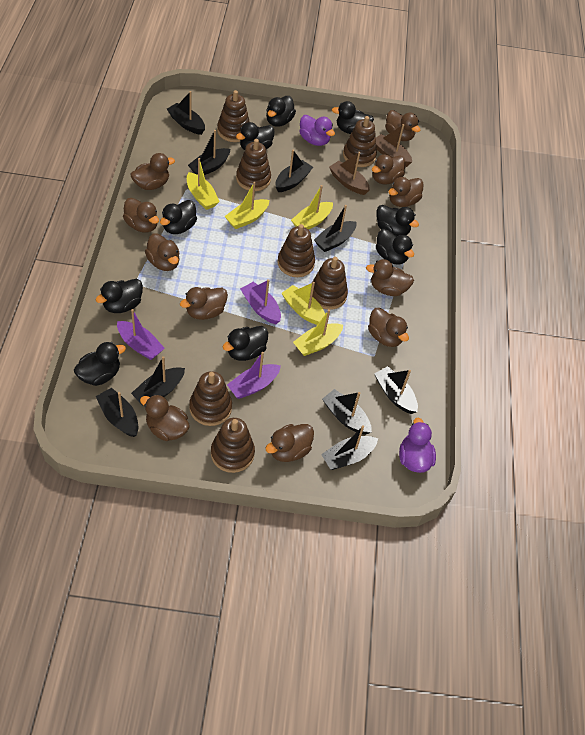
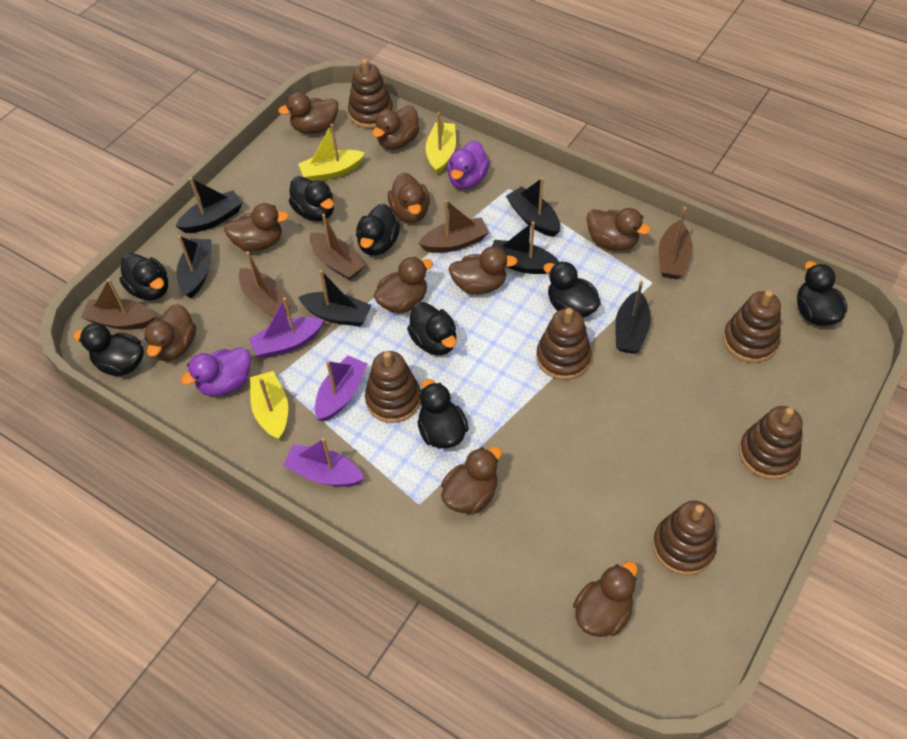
black boat: [96,388,138,437] [131,356,185,406] [167,91,205,135] [188,130,230,175] [275,150,313,192] [314,205,356,252] [321,425,378,470] [322,389,372,435] [374,366,418,414] = 9 -> [175,177,243,233] [177,235,211,298] [298,270,372,327] [492,221,559,274] [506,177,560,237] [615,281,651,354] = 6
black duck: [74,342,126,386] [95,279,143,313] [160,200,197,234] [223,326,268,361] [236,122,275,150] [266,96,296,127] [332,101,374,134] [376,229,414,264] [377,205,419,235] = 9 -> [73,323,144,376] [120,253,168,300] [289,176,334,221] [356,204,400,256] [407,302,456,355] [417,379,469,449] [543,261,601,318] [797,261,848,326] = 8
brown boat: [329,152,370,195] [376,124,412,167] = 2 -> [81,279,156,330] [239,252,291,318] [310,214,365,280] [418,200,489,253] [659,207,692,279] = 5
brown duck: [123,198,159,233] [130,153,175,190] [140,394,190,441] [145,233,180,271] [180,287,228,320] [265,424,314,462] [366,259,414,296] [368,308,409,347] [372,154,406,184] [385,110,420,141] [388,177,424,207] = 11 -> [144,304,196,361] [224,203,289,251] [278,92,338,134] [372,106,420,149] [374,257,433,313] [388,173,430,223] [441,446,502,513] [449,246,518,295] [573,561,638,637] [587,208,651,251] = 10
brown stacking toy: [189,371,232,426] [211,418,255,473] [217,90,249,142] [236,139,271,191] [278,224,315,277] [312,257,348,310] [343,116,377,167] = 7 -> [348,59,393,129] [365,351,421,423] [536,308,592,380] [652,501,717,575] [723,290,781,363] [739,406,803,480] = 6
yellow boat: [187,158,220,210] [224,182,269,229] [281,282,325,325] [291,185,333,230] [293,309,343,356] = 5 -> [250,371,288,440] [298,124,365,181] [426,112,456,175] = 3

